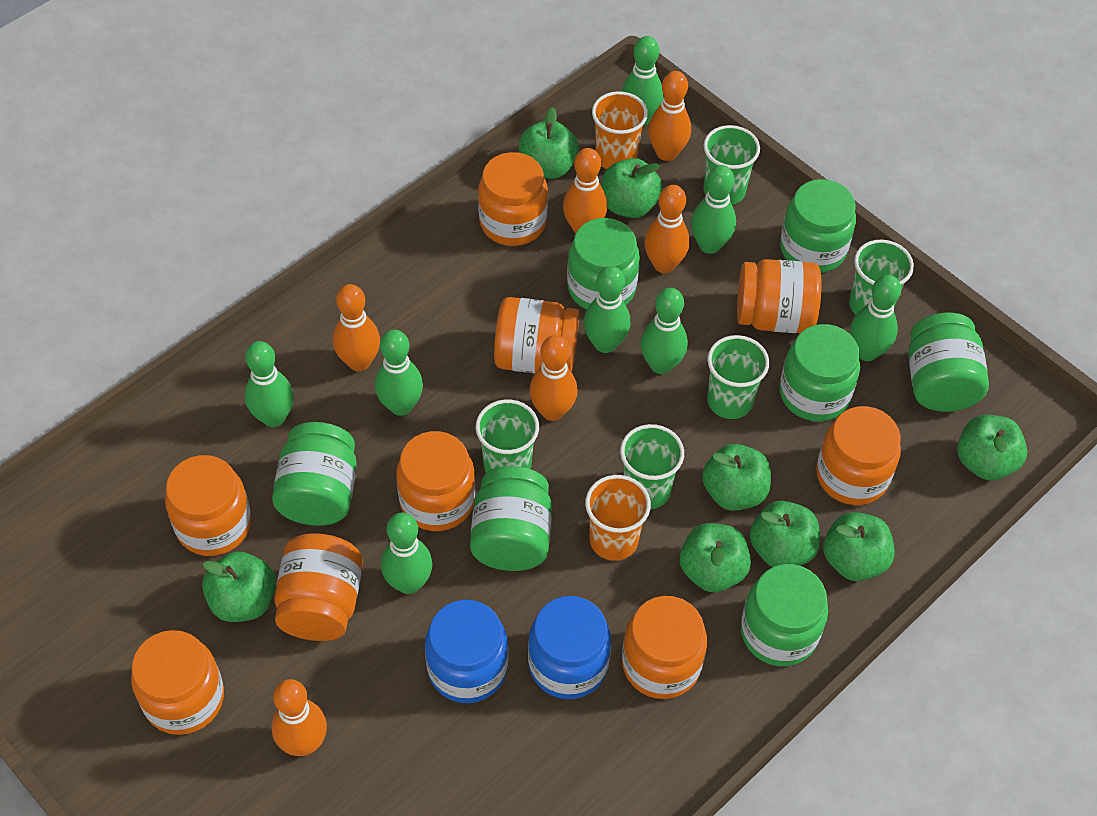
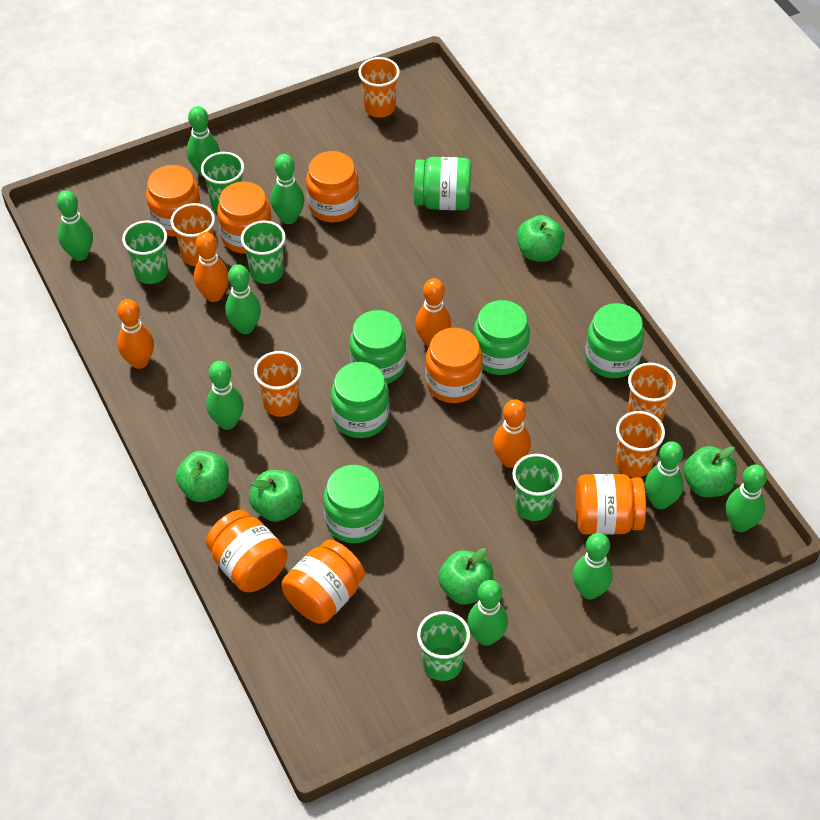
blue jar: [425,600,508,703] [528,596,611,699] = 2 -> none = 0
green apple: [202,551,276,622] [519,107,579,179] [602,158,663,218] [680,523,751,592] [702,444,771,511] [750,501,820,567] [823,512,895,581] [957,415,1028,480] = 8 -> [176,451,229,502] [249,470,303,522] [438,548,493,605] [517,215,565,262] [683,446,737,497] = 5
green bowling pin: [245,341,294,427] [375,330,423,416] [381,513,432,594] [584,266,630,353] [621,36,663,126] [640,288,688,374] [691,165,736,254] [850,275,901,361] = 8 -> [57,191,93,261] [187,106,220,177] [206,361,244,430] [225,264,261,334] [271,154,305,224] [467,580,508,646] [573,533,613,600] [645,441,684,509] [726,465,767,532] = 9
green jar: [272,422,357,526] [470,466,552,571] [567,218,640,310] [741,564,828,666] [780,179,856,273] [780,324,860,421] [908,313,989,412] = 7 -> [324,465,385,543] [331,362,389,438] [350,310,406,384] [414,157,471,210] [473,300,530,375] [585,303,644,378] = 6
orange bowling pin: [271,679,327,756] [333,284,380,371] [529,335,578,421] [563,148,607,234] [644,185,690,273] [648,71,691,161] = 6 -> [117,299,154,369] [194,232,229,302] [415,278,451,347] [493,399,531,468] = 4
orange cup: [585,475,651,561] [592,91,648,169] = 2 -> [170,203,215,266] [254,351,302,417] [358,57,400,118] [616,411,665,478] [628,363,676,422] = 5
orange jar: [131,630,224,735] [165,455,251,556] [274,534,363,641] [396,431,475,531] [478,152,548,246] [494,297,579,374] [622,596,707,699] [737,259,822,333] [816,406,901,505] = 9 -> [146,165,201,237] [206,510,288,592] [217,181,272,254] [282,540,365,624] [306,151,359,222] [425,328,483,403] [576,474,646,535] = 7

